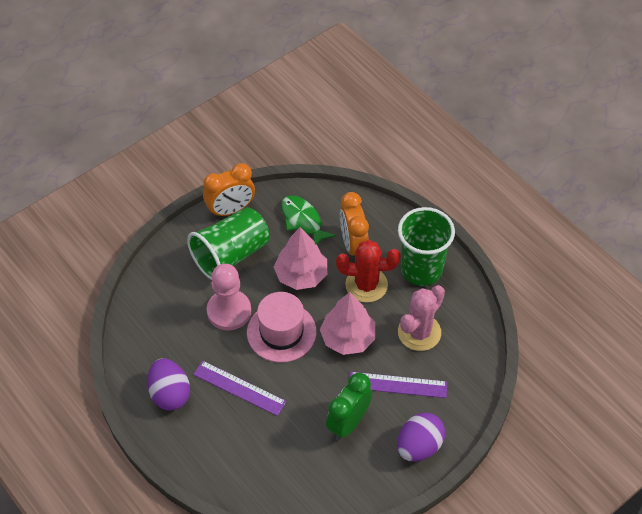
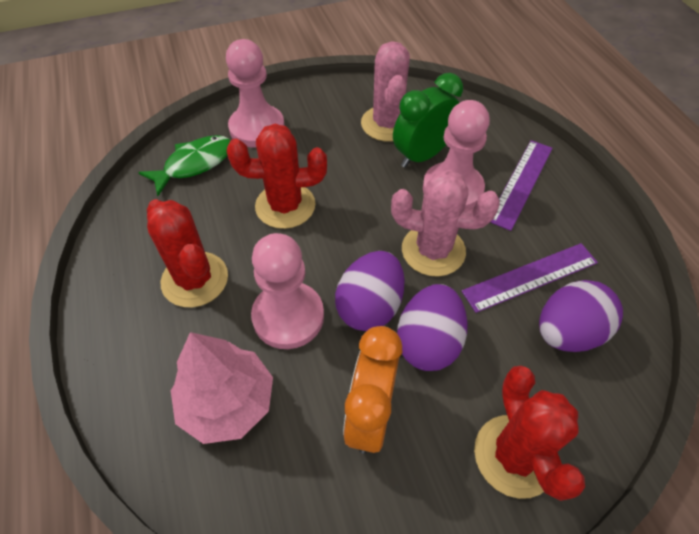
green cup: [187,207,269,280] [398,207,455,286] = 2 -> none = 0
orange clock: [203,163,255,217] [340,192,369,256] = 2 -> [343,326,402,454] = 1
pink cactus: [398,285,445,351] = 1 -> [361,41,410,142] [391,170,500,276] = 2
pink hat: [247,292,316,363] = 1 -> none = 0
pink pawn: [207,264,251,331] = 1 -> [226,39,285,148] [251,233,324,349] [423,100,490,208] = 3
pink tree: [274,227,327,290] [320,292,375,355] = 2 -> [171,332,273,444] = 1
purple egg: [147,358,190,410] [397,412,445,462] = 2 -> [335,251,405,331] [397,284,468,371] [539,280,623,352] = 3
red cactus: [336,240,400,303] = 1 -> [147,199,228,307] [227,124,327,229] [474,365,585,501] = 3

